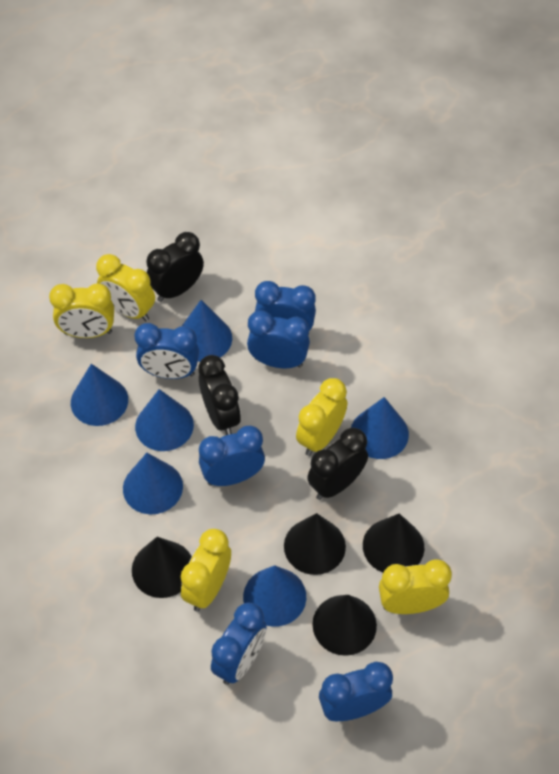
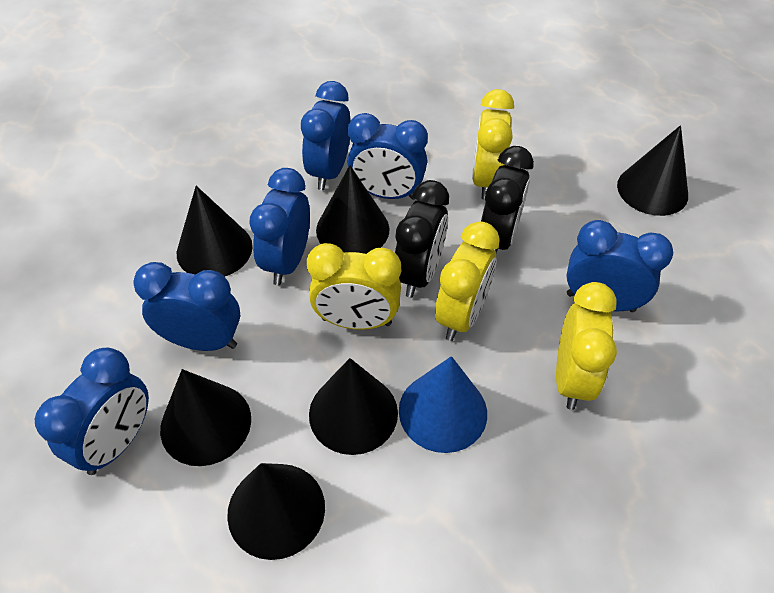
black clock: [146,232,204,302] [198,355,241,435] [307,428,368,500] = 3 -> [395,180,449,298] [481,146,534,253] = 2
black cone: [132,537,192,598] [284,513,346,575] [312,595,377,656] [363,513,424,573] = 4 -> [160,369,251,466] [177,186,253,277] [227,463,325,560] [309,358,398,455] [316,165,390,254] [617,125,688,216] = 6
blue cone: [71,364,128,426] [123,453,183,514] [135,389,194,451] [182,300,232,362] [243,565,306,627] [351,397,409,459] = 6 -> [399,356,487,453] = 1
yellow clock: [49,283,114,338] [96,254,155,321] [181,529,231,611] [296,378,347,456] [379,559,452,614] = 5 -> [307,243,401,330] [435,221,500,341] [472,89,514,200] [556,282,617,410] = 4

